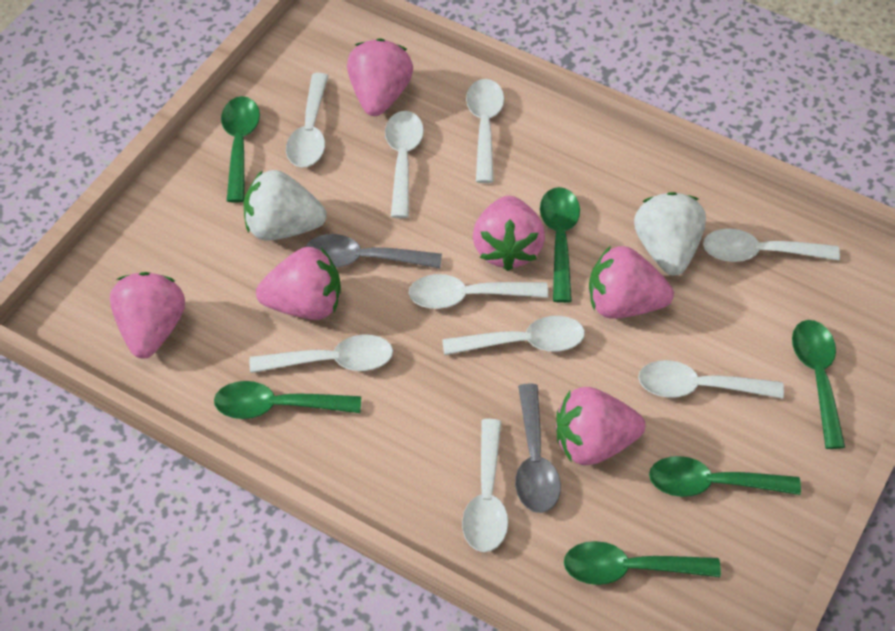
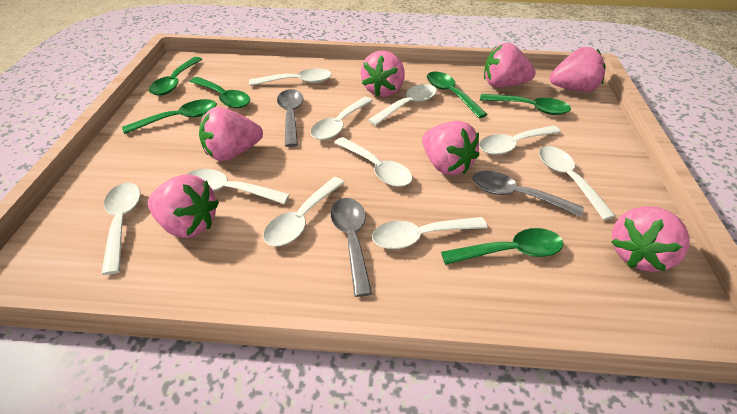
grey spoon: [305,234,442,268] [515,383,561,513] = 2 -> [277,89,304,147] [330,198,372,297] [472,170,583,217] = 3
pink strawberry: [110,272,185,358] [256,247,341,320] [347,38,413,116] [473,196,545,271] [556,387,645,465] [589,246,674,319] = 6 -> [148,174,219,238] [199,107,263,161] [361,51,405,97] [422,121,479,175] [484,43,536,88] [550,47,606,92] [611,206,690,272] = 7
white spoon: [250,335,393,373] [286,73,328,167] [385,111,424,218] [409,274,548,309] [442,316,585,355] [462,419,508,552] [466,79,504,183] [638,360,784,399] [703,229,840,262] = 9 -> [101,183,141,275] [188,169,290,204] [249,68,332,86] [263,177,345,246] [311,97,373,140] [334,137,413,187] [368,84,437,126] [372,217,487,249] [479,125,561,155] [539,146,616,220] = 10
white strawberry: [244,170,327,241] [634,192,706,276] = 2 -> none = 0

